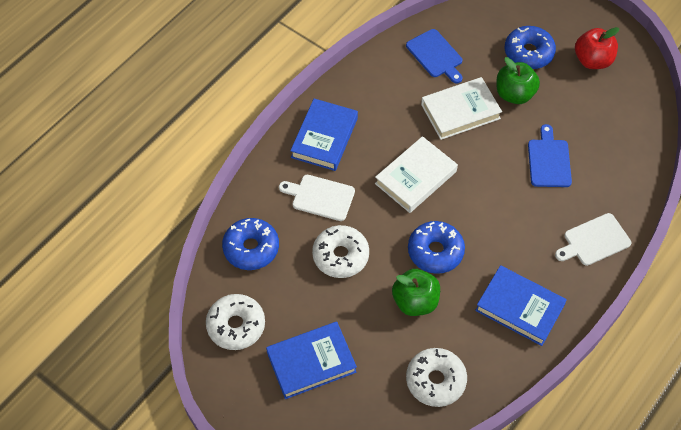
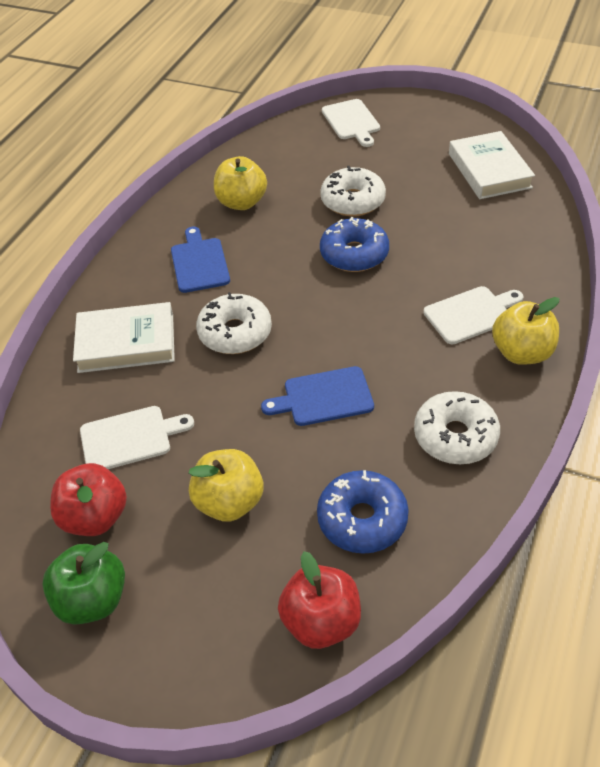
blue book: [266,322,357,399] [290,99,358,171] [475,265,567,346] = 3 -> none = 0
blue donut: [222,218,279,270] [408,221,465,274] [505,26,556,69] = 3 -> [317,470,409,554] [320,217,389,272] = 2
green apple: [392,269,440,316] [496,57,540,104] = 2 -> [42,542,125,624] = 1
red apple: [575,27,619,69] = 1 -> [50,463,127,536] [278,551,361,649] = 2
white cutting board: [279,175,355,221] [555,213,631,266] = 2 -> [80,406,194,469] [322,99,380,147] [423,286,523,344] = 3
yellow apple: none = 0 -> [188,449,264,522] [214,156,267,210] [492,297,560,365] = 3

